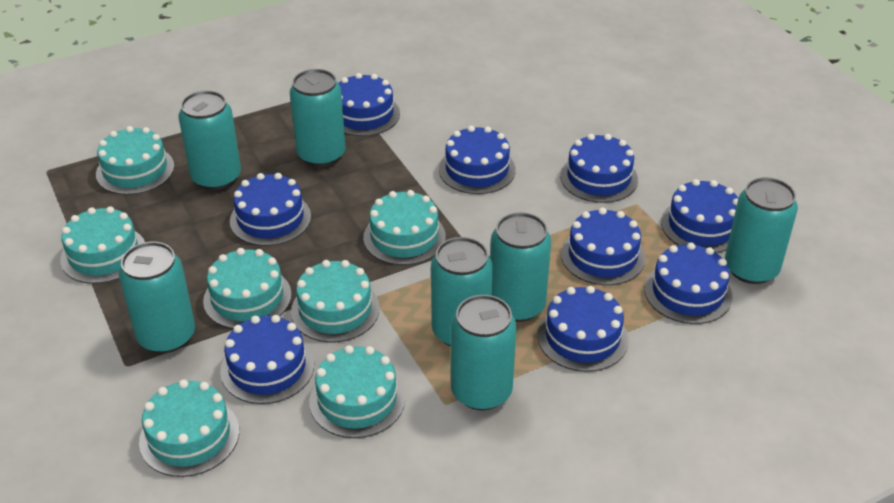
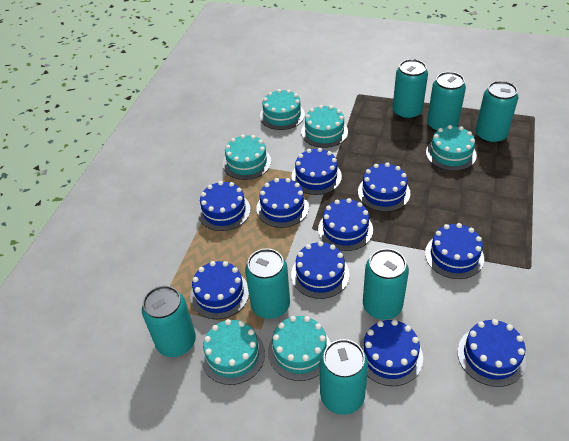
blue cake: [220,315,314,404] [230,173,311,246] [338,73,400,136] [439,126,516,194] [537,286,628,372] [560,134,638,203] [561,208,645,285] [644,242,733,324] [661,179,738,253] = 9 -> [190,261,249,319] [198,181,251,231] [256,178,309,228] [291,148,342,195] [291,241,350,299] [318,198,373,251] [358,162,410,212] [359,319,423,386] [425,223,484,279] [457,319,526,387] = 10
turquoise cake: [60,206,145,284] [96,126,174,195] [139,379,239,477] [203,248,292,329] [291,260,380,342] [309,345,405,438] [363,190,446,265] = 7 -> [201,319,265,385] [223,135,271,180] [260,89,305,130] [268,316,331,381] [301,105,348,148] [426,125,477,171] = 6

